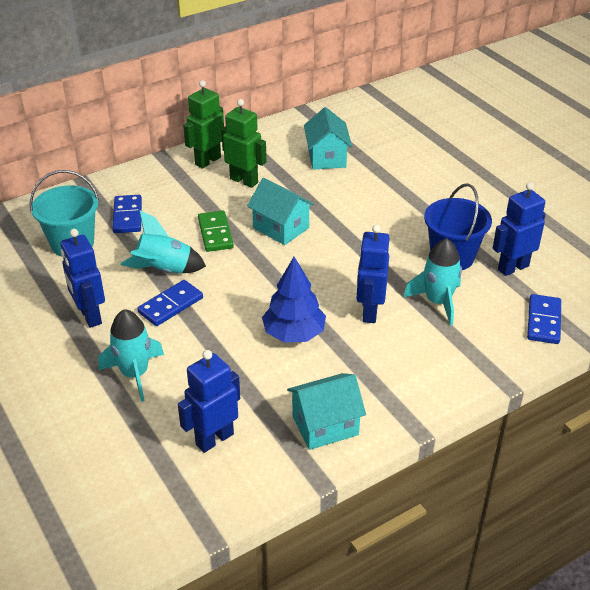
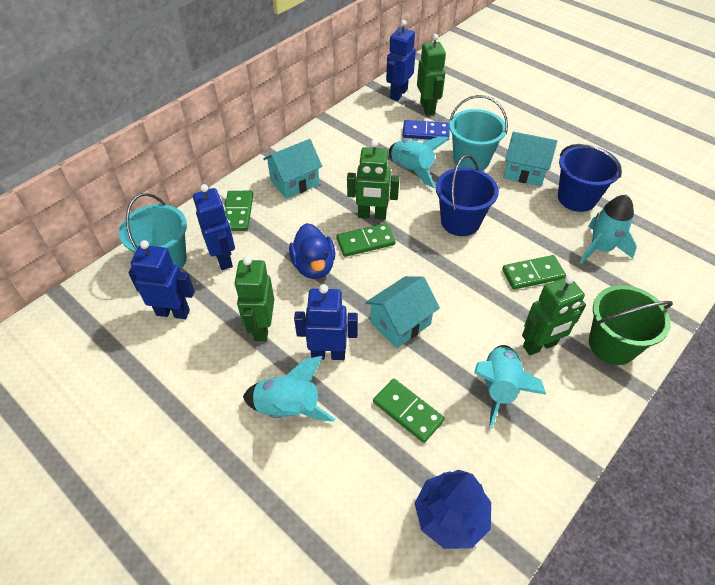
blue bucket: [424,183,492,270] = 1 -> [436,155,499,236] [558,144,622,212] = 2
blue domino: [112,195,142,233] [137,280,203,326] [527,294,561,344] = 3 -> [403,120,450,140] = 1
blue duck: none = 0 -> [289,223,335,279] = 1
green bucket: none = 0 -> [589,285,673,365] = 1
green domino: [198,211,234,252] = 1 -> [225,191,253,231] [336,223,395,257] [373,379,445,443] [502,255,566,290] = 4
green robot: [183,80,224,169] [221,99,266,188] = 2 -> [234,256,274,341] [347,140,400,220] [417,34,446,116] [522,275,586,356] = 4
turquoise bucket: [29,170,99,256] = 1 -> [119,193,187,270] [449,95,508,171] = 2
turquoise rocket: [98,309,164,402] [121,210,206,274] [403,238,462,326] = 3 -> [243,356,335,422] [389,137,450,188] [474,345,546,429] [579,195,637,264] = 4

